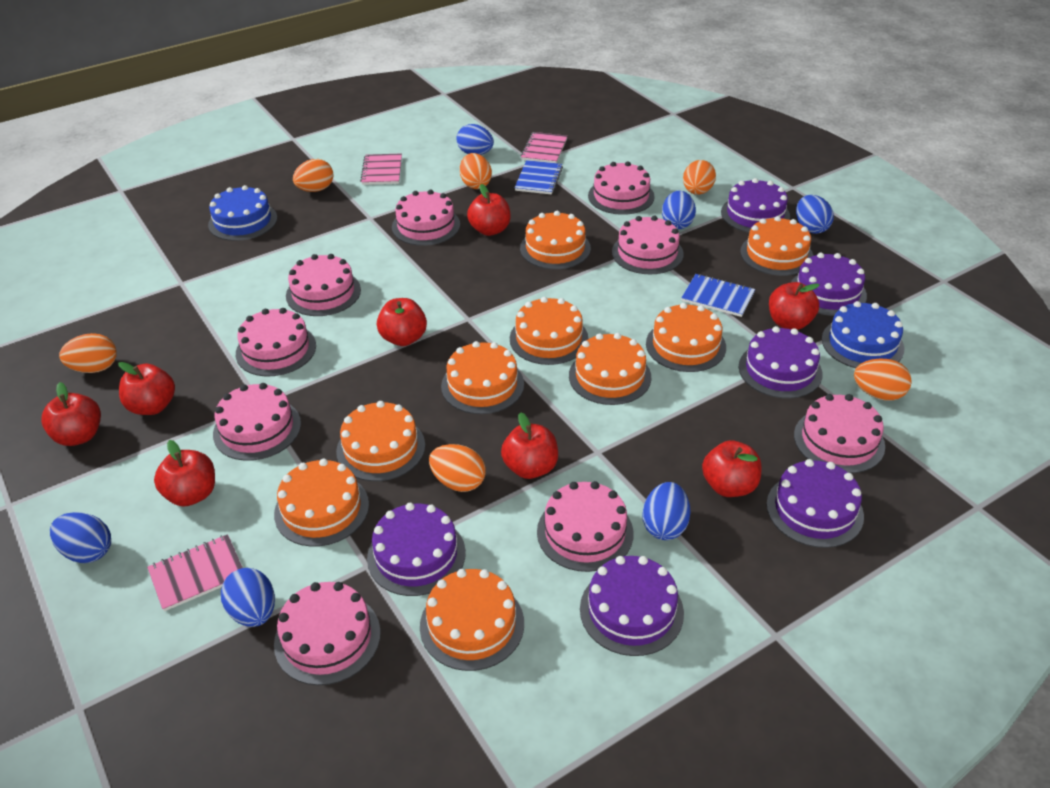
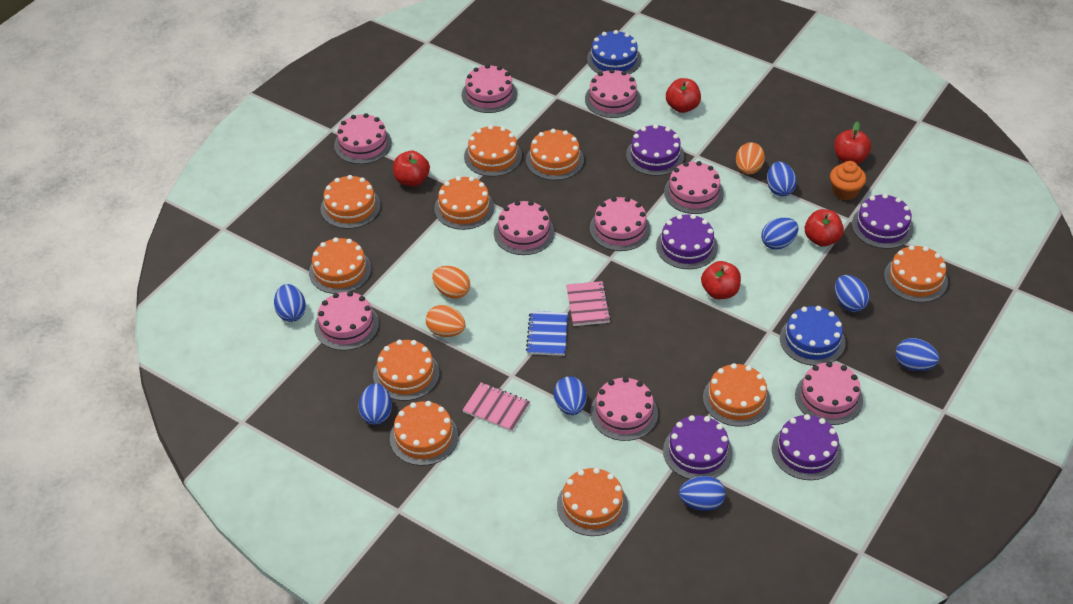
blue egg: [50,512,111,563] [221,568,275,627] [456,124,494,155] [642,482,691,540] [662,191,696,229] [796,195,834,234] = 6 -> [274,284,306,322] [359,383,392,425] [554,376,587,415] [679,476,725,511] [761,217,799,249] [767,162,797,196] [835,275,870,312] [895,338,939,371] = 8
blue notebook: [515,160,563,194] [681,274,755,317] = 2 -> [526,311,568,356] = 1
orange cake: [274,459,369,547] [336,401,425,481] [420,569,524,671] [441,341,524,414] [510,297,589,365] [520,211,591,269] [569,333,651,405] [646,303,726,372] [740,216,813,276] = 9 -> [309,237,371,294] [321,175,381,229] [373,340,439,401] [390,401,458,466] [434,176,494,230] [464,125,522,177] [526,129,584,180] [557,468,628,536] [703,363,771,427] [884,245,948,303] = 10
orange cupcake: none = 0 -> [830,161,866,200] = 1
orange egg: [59,333,117,373] [293,159,333,192] [429,444,486,492] [460,153,492,189] [683,160,716,195] [854,358,912,401] = 6 -> [426,305,465,337] [432,266,470,299] [736,142,765,175] = 3
pink notebook: [147,534,243,611] [360,153,402,185] [521,132,567,163] = 3 -> [463,382,530,432] [566,281,611,326] = 2
purple cake: [367,503,466,596] [580,556,684,656] [721,178,790,233] [739,326,822,398] [767,459,864,548] [791,253,867,316] = 6 -> [626,124,684,176] [656,214,718,269] [663,415,733,479] [772,414,842,480] [852,194,914,249] = 5
red apple: [41,382,101,446] [118,362,175,415] [154,440,215,506] [377,298,427,346] [467,184,511,236] [501,412,558,479] [702,440,761,497] [769,282,820,330] = 8 -> [393,151,430,186] [666,78,701,113] [701,261,741,299] [805,209,844,247] [834,121,871,164] = 5

